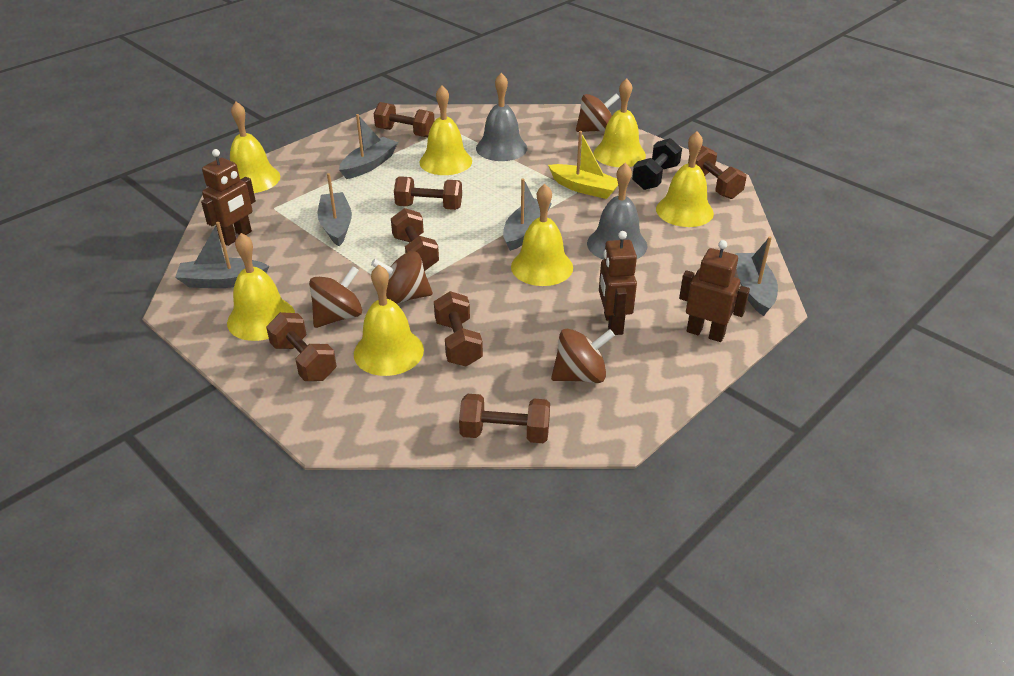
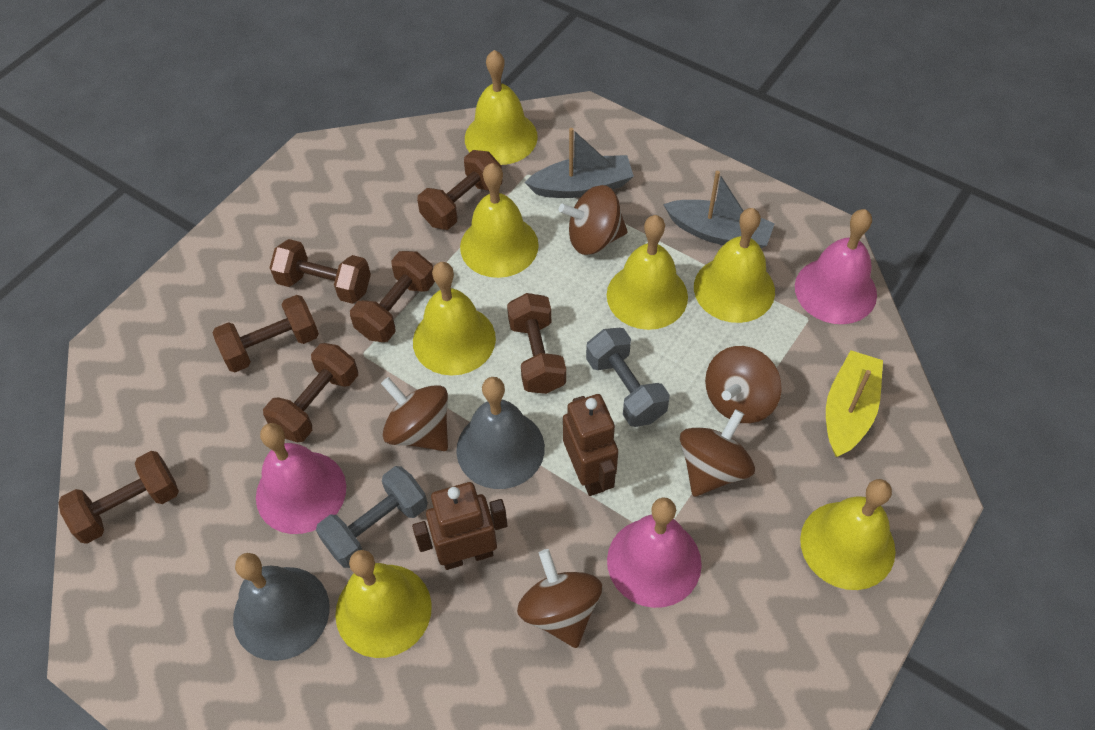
black dumbbell: [632,138,682,190] = 1 -> none = 0
brown robot: [201,149,256,246] [599,231,637,335] [679,240,750,342] = 3 -> [412,482,507,570] [563,394,618,496] = 2
brown spinning top: [309,266,362,328] [371,251,433,304] [551,329,615,383] [576,93,620,132] = 4 -> [381,377,448,451] [517,549,602,648] [559,185,628,255] [680,409,755,497] [705,346,782,423] = 5
grey boat: [175,222,269,288] [318,173,352,246] [339,114,398,179] [503,178,552,251] [735,236,778,316] = 5 -> [525,128,634,198] [663,171,775,248] = 2
grey dumbbell: none = 0 -> [316,466,428,568] [586,328,670,427] = 2
pink bell: none = 0 -> [256,423,346,534] [607,497,702,608] [795,209,877,324] = 3

